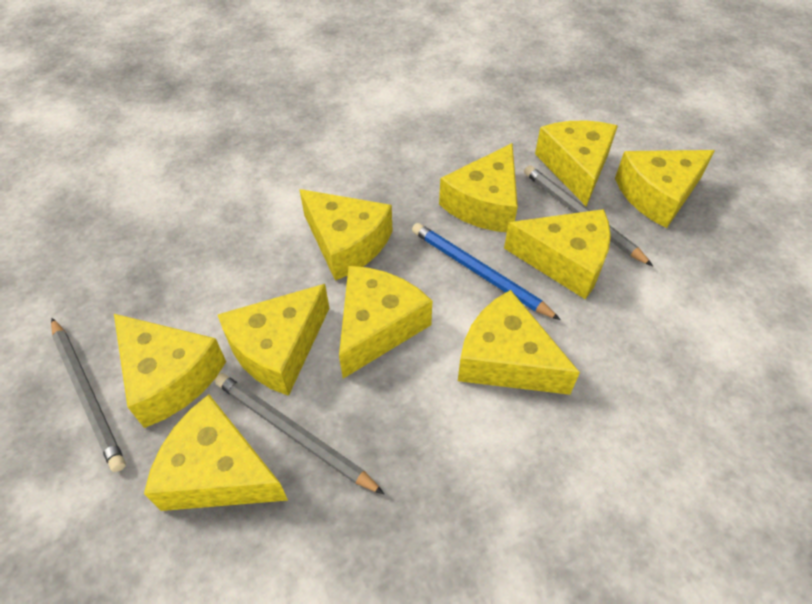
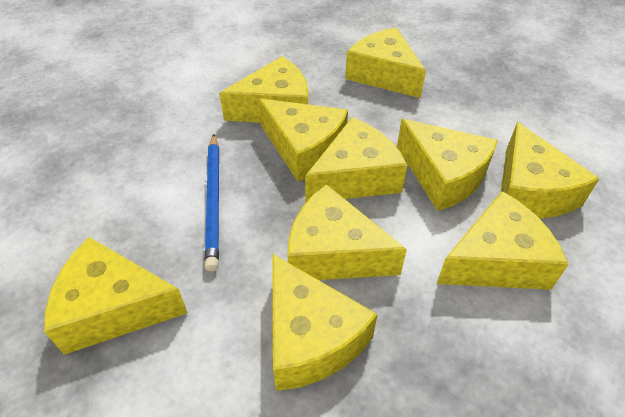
grey pencil: [51,318,126,472] [215,373,384,494] [524,165,653,266] = 3 -> none = 0

